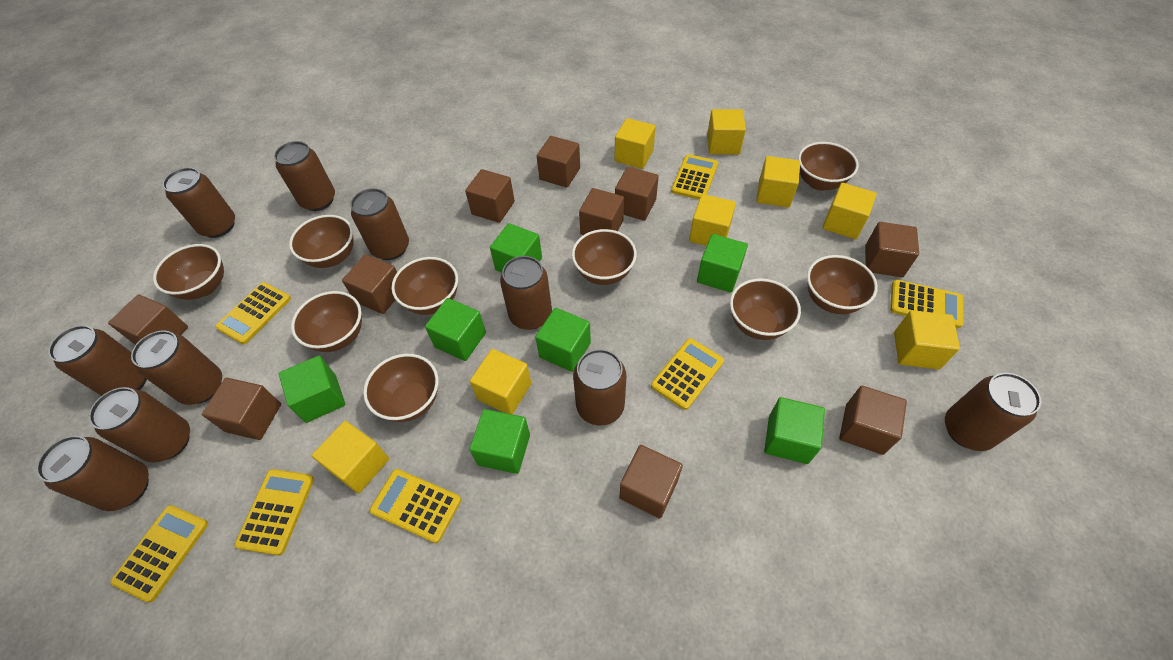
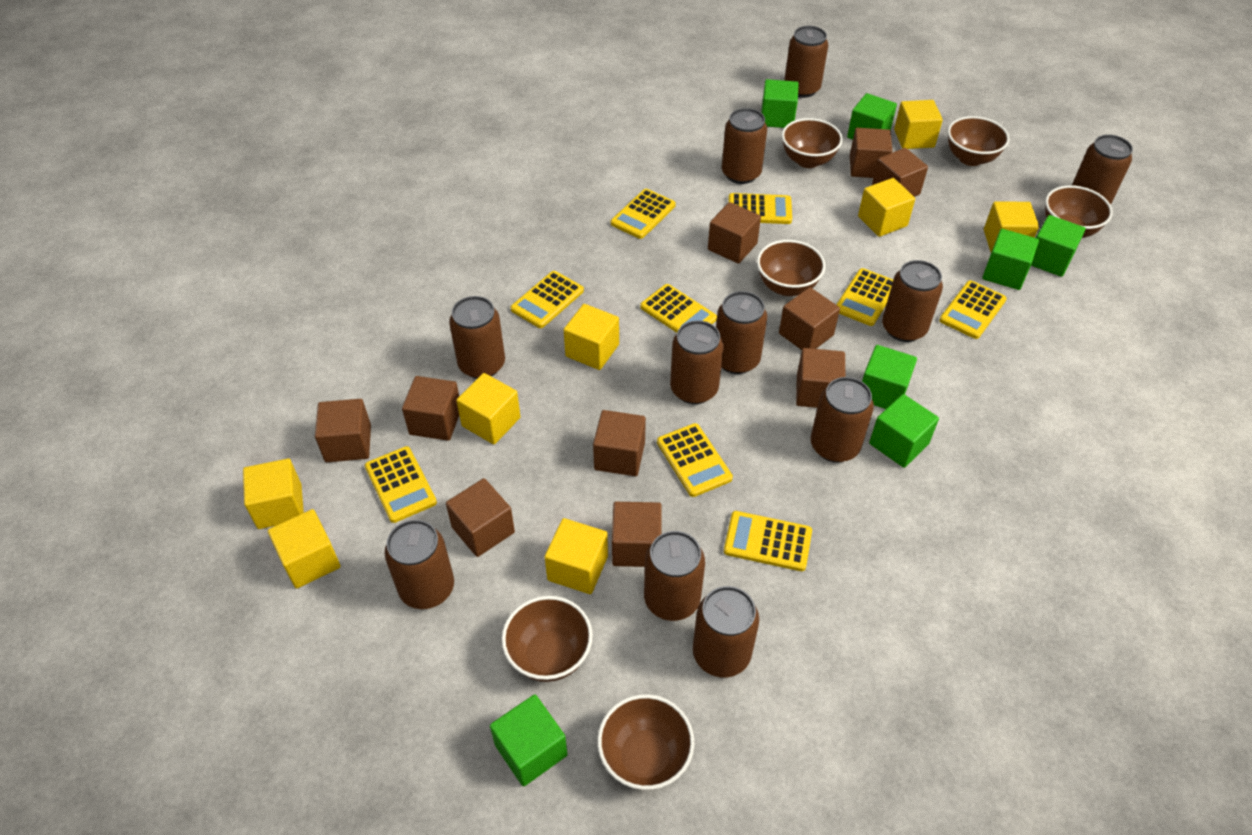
brown bowl: [153,244,224,300] [289,215,354,268] [291,291,362,352] [363,354,438,422] [391,257,458,315] [572,229,637,285] [730,278,801,340] [798,142,859,191] [807,255,878,314] = 9 -> [502,596,593,682] [597,694,695,790] [757,240,825,296] [782,118,843,168] [948,116,1010,166] [1045,185,1113,238] = 6
brown can: [36,436,149,511] [48,325,147,396] [89,387,190,463] [131,330,222,405] [163,167,235,238] [274,141,335,211] [351,188,409,260] [500,256,552,330] [573,349,626,426] [945,373,1041,451] = 10 -> [384,520,454,609] [449,296,505,379] [644,531,705,621] [670,320,723,404] [693,586,759,678] [716,291,767,374] [722,108,767,184] [784,26,828,98] [811,377,874,462] [882,260,943,342] [1072,135,1133,205] = 11
yellow calculator: [110,505,208,602] [215,282,291,344] [234,469,314,556] [370,469,461,543] [651,338,724,410] [671,154,718,199] [890,279,964,328] = 7 -> [365,446,437,523] [510,271,584,328] [611,189,676,239] [640,284,717,333] [657,423,733,497] [724,511,812,571] [728,193,792,224] [836,268,893,326] [939,280,1007,339] = 9

